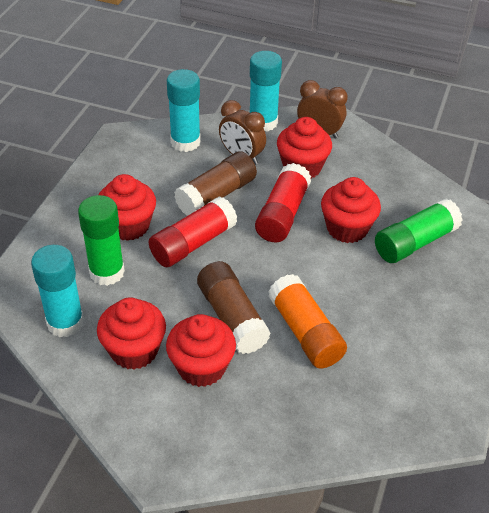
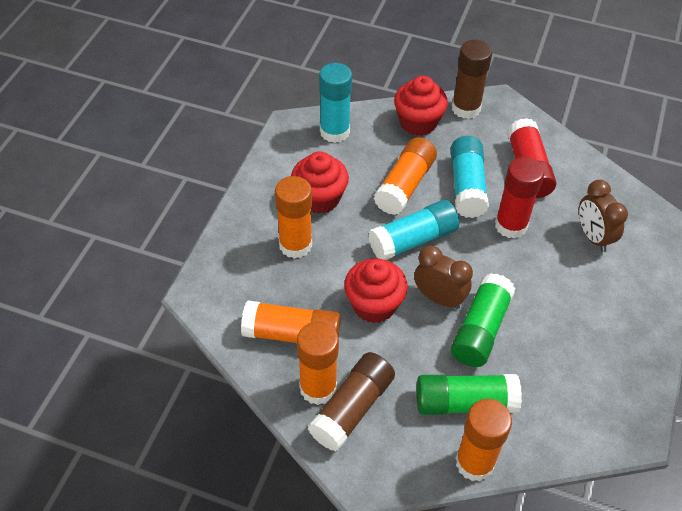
orange glue stick: [268,274,347,368] = 1 -> [241,300,340,343] [275,176,312,259] [297,321,339,405] [373,137,437,215] [455,399,512,482] = 5
red cupcake: [97,297,166,370] [98,174,156,241] [166,314,236,387] [277,117,332,179] [321,177,381,243] = 5 -> [291,151,349,214] [344,259,408,323] [394,76,448,136] = 3

